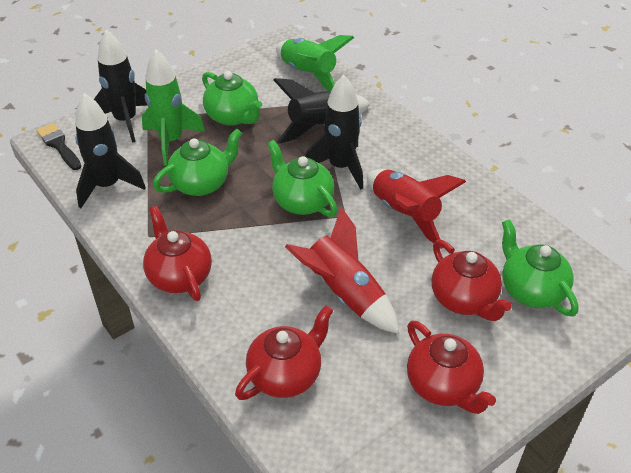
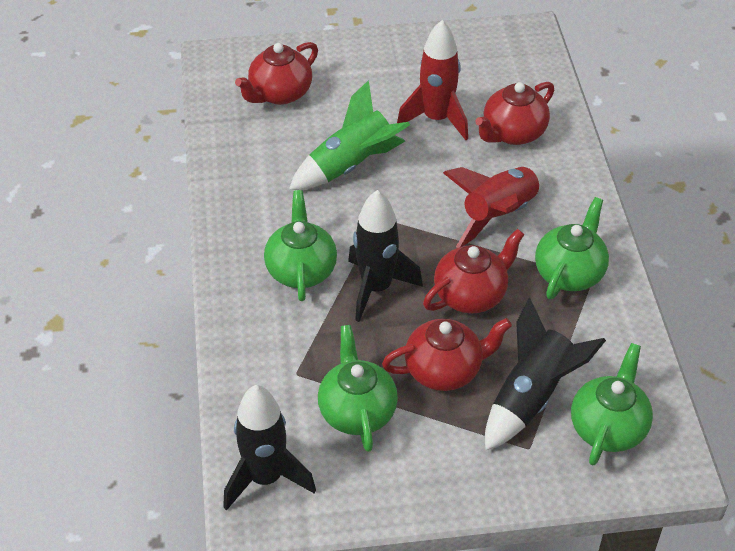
black brush: [36,123,81,170] = 1 -> none = 0
black rocket: [75,93,146,208] [94,30,147,143] [273,78,370,144] [305,75,363,190] = 4 -> [223,385,316,511] [348,190,423,322] [485,298,606,451] = 3
green rocket: [142,50,205,165] [276,35,354,91] = 2 -> [289,80,410,190] = 1

